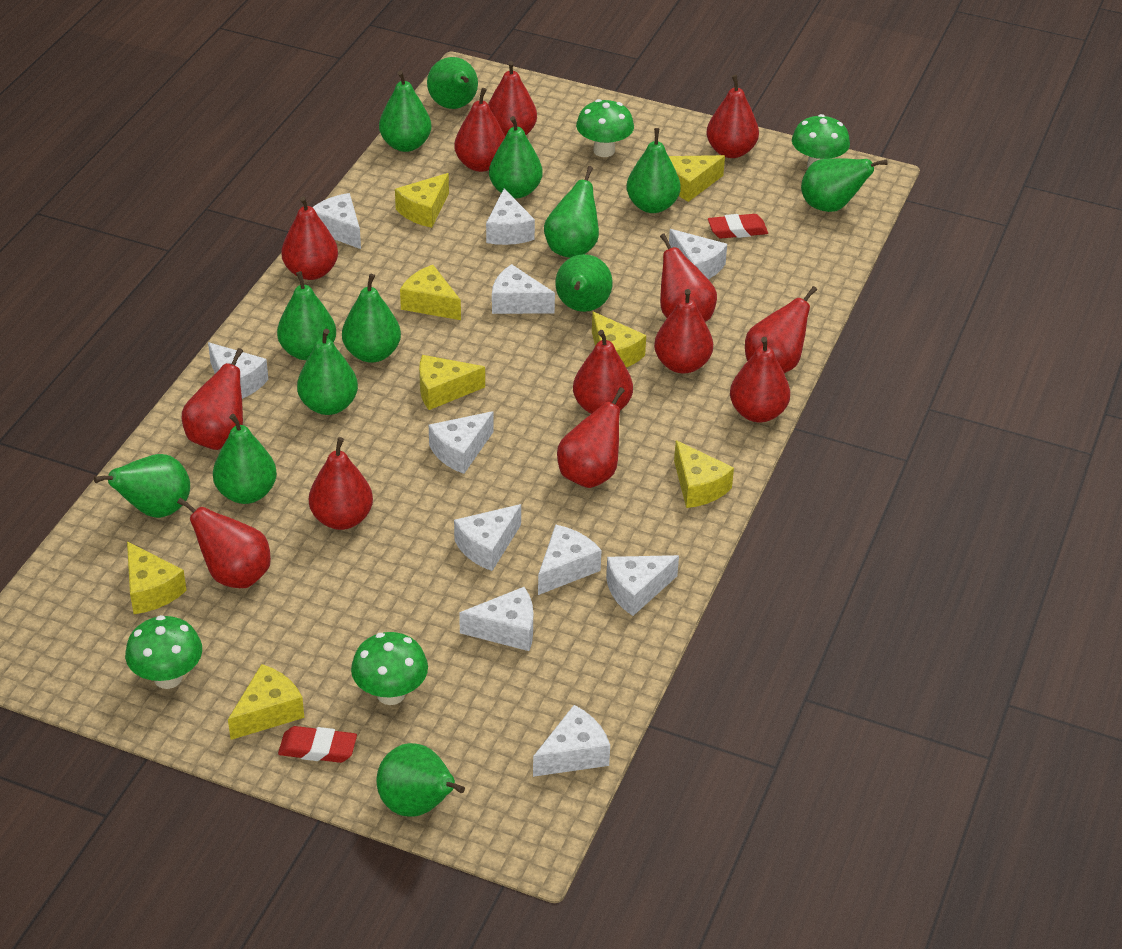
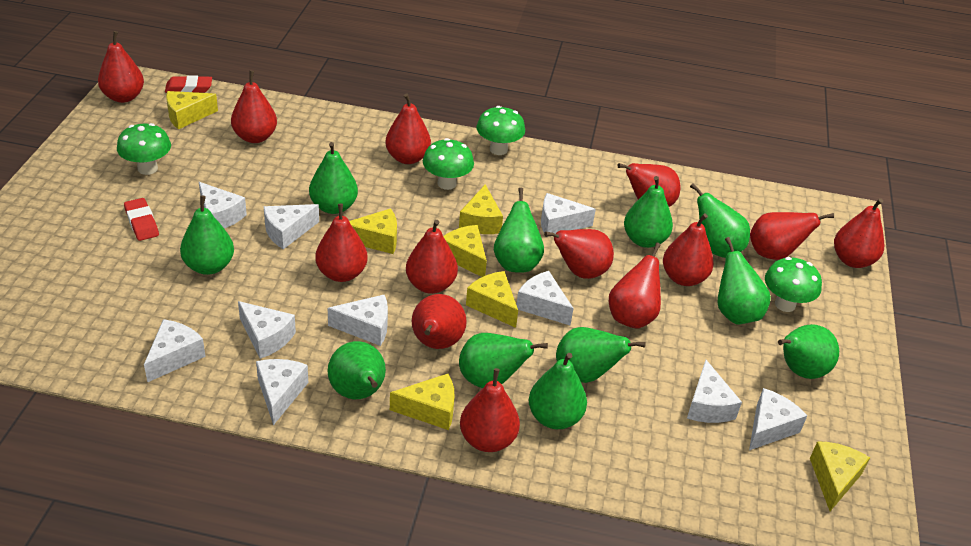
green pear: [94,454,190,518] [213,414,277,504] [277,271,336,360] [297,329,358,415] [342,274,401,363] [377,743,465,817] [379,71,432,152] [427,57,478,109] [489,116,543,199] [544,166,599,258] [555,254,613,312] [627,128,681,213] [801,158,888,212] = 13 -> [180,195,234,275] [309,142,358,214] [328,341,386,399] [459,333,548,388] [494,188,544,273] [529,353,587,429] [556,327,646,383] [624,176,673,248] [690,183,750,258] [717,237,771,325] [778,324,839,379] = 11
white cheese: [208,342,269,399] [312,193,361,249] [429,411,493,474] [454,504,521,571] [459,587,533,651] [486,189,535,245] [492,264,555,314] [533,705,610,777] [538,524,602,595] [606,555,679,616] [669,229,727,279] = 11 -> [144,319,206,383] [199,182,247,228] [238,301,296,359] [256,359,308,425] [264,204,319,249] [328,295,388,346] [516,271,574,325] [541,193,596,234] [687,360,742,423] [749,388,807,450] = 10
yellow cheese: [127,542,187,614] [228,664,304,740] [395,173,449,228] [400,265,461,320] [419,355,485,410] [592,311,646,367] [669,155,725,202] [674,440,734,508] = 8 -> [166,91,218,129] [349,208,397,254] [390,374,455,430] [443,225,487,277] [459,184,503,234] [466,271,518,328] [810,441,870,511] = 7

